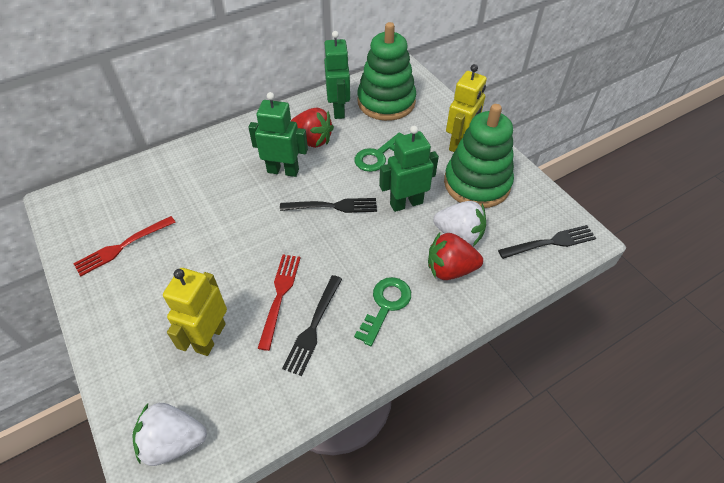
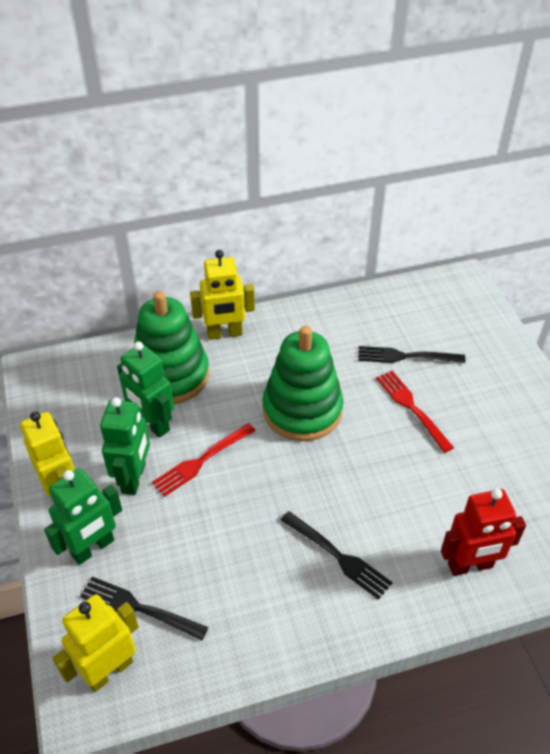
green key: [354,132,403,172] [354,277,411,346] = 2 -> none = 0
red robot: none = 0 -> [441,488,526,576] = 1
red strawberry: [291,108,334,148] [428,233,483,280] = 2 -> none = 0
white strawberry: [132,403,207,466] [433,201,486,247] = 2 -> none = 0
yellow robot: [163,268,227,356] [446,64,487,152] = 2 -> [20,411,75,496] [53,594,139,692] [190,250,255,340] = 3

